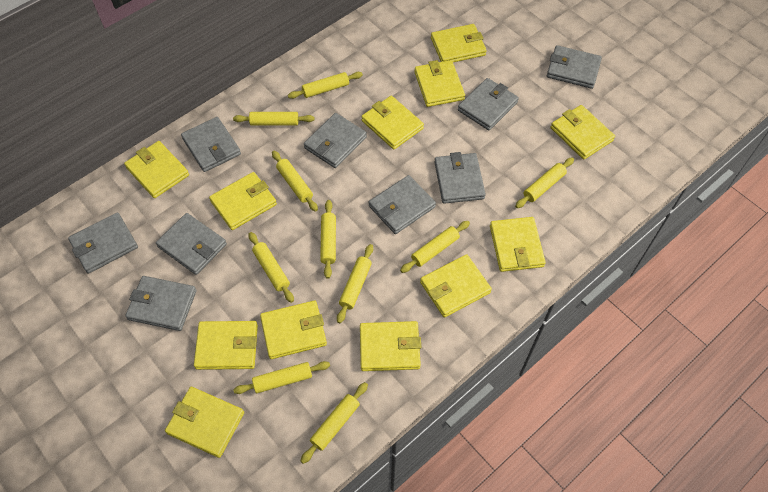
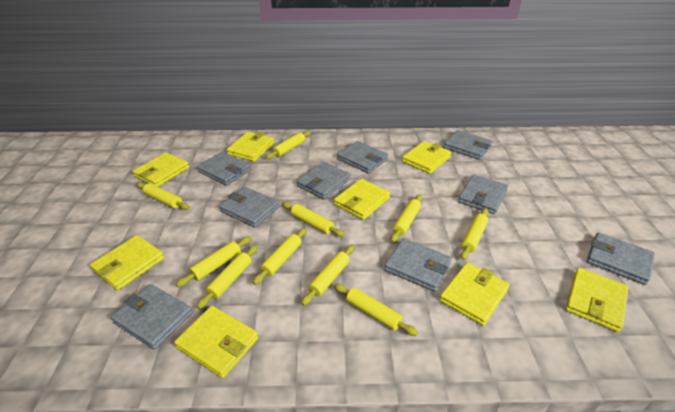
yellow wallet: [124,141,189,198] [165,387,244,458] [194,321,258,370] [209,172,277,230] [260,300,327,359] [360,321,421,371] [361,96,424,150] [414,60,465,107] [420,254,492,318] [431,24,487,62] [490,217,546,272] [551,105,615,159] = 12 -> [90,235,164,290] [132,152,189,187] [174,306,259,378] [227,132,274,162] [334,179,390,220] [402,141,452,174] [440,263,510,326] [565,268,629,332] = 8

